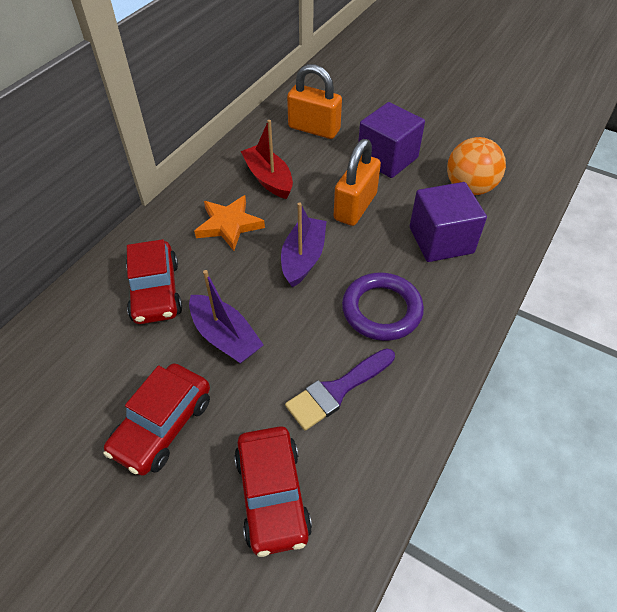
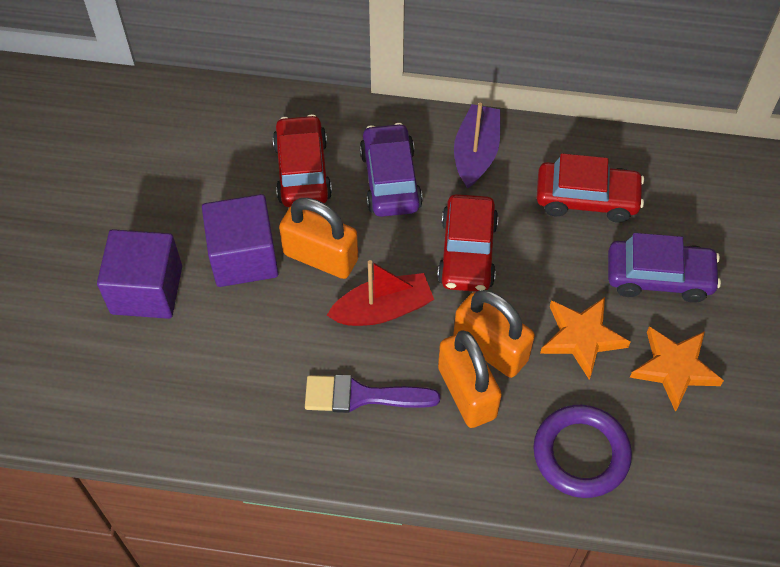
orange ball: [447,137,506,195] = 1 -> none = 0
orange padlock: [287,64,342,139] [334,139,381,226] = 2 -> [279,198,358,279] [438,330,502,428] [453,290,535,378] = 3
orange star: [194,195,265,251] = 1 -> [540,297,630,380] [630,326,724,412] = 2
purple boat: [189,270,264,364] [281,202,326,288] = 2 -> [454,103,500,189] = 1
purple car: none = 0 -> [360,123,423,217] [608,233,721,303] = 2

